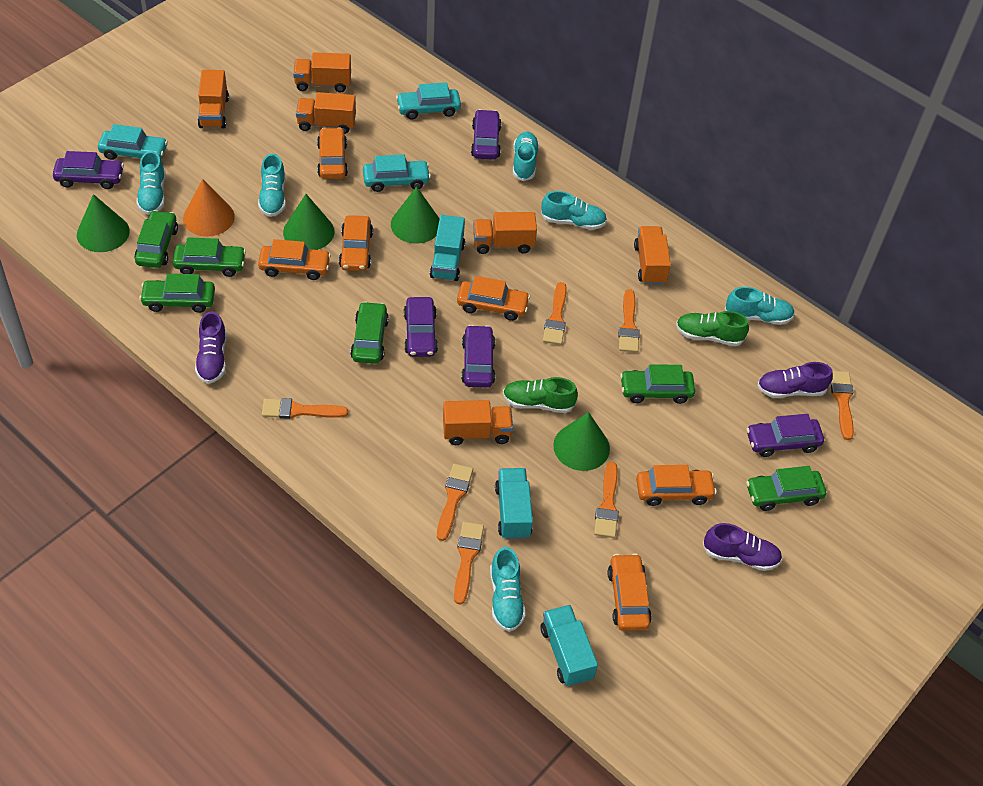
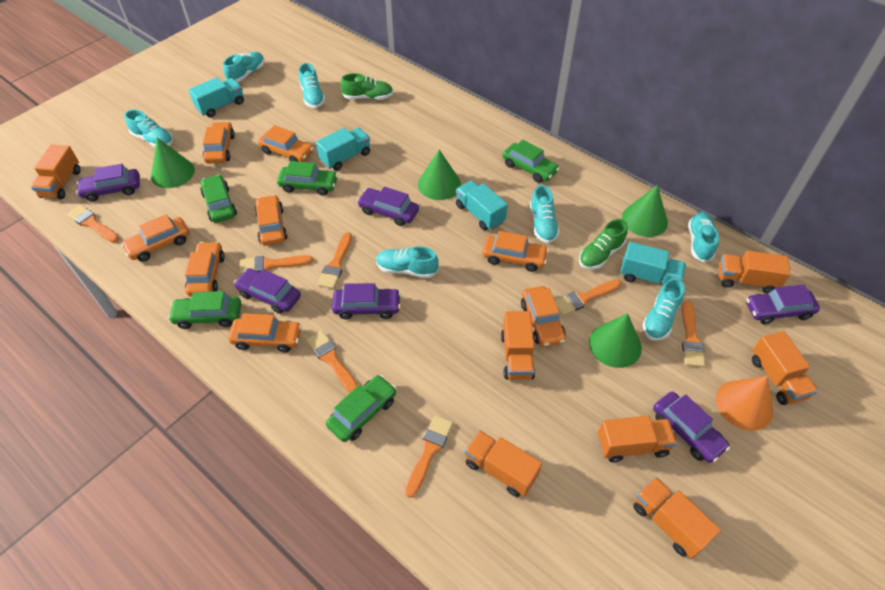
green car: [134,210,178,268] [139,274,215,313] [173,237,246,277] [350,301,389,364] [620,364,695,404] [746,466,826,511] = 6 -> [168,291,241,329] [200,174,237,223] [277,161,338,196] [326,375,397,442] [502,140,560,183] = 5
orange car: [258,239,331,280] [317,127,348,179] [339,215,373,271] [457,276,530,321] [607,553,652,631] [636,465,717,506] = 6 -> [121,214,190,262] [185,241,225,297] [203,121,235,164] [228,313,302,353] [254,195,288,246] [258,125,314,162] [482,231,549,272] [521,286,566,347] = 8
orange truck: [198,70,229,129] [293,52,351,92] [296,92,356,134] [443,400,513,445] [473,212,537,254] [634,226,671,284] = 6 -> [31,145,81,199] [465,430,542,497] [501,311,535,380] [598,416,677,462] [633,477,721,559] [719,251,791,294] [752,331,818,405] = 7
purple car: [53,151,124,189] [404,297,438,357] [461,325,495,388] [471,109,501,160] [746,414,824,457] = 5 -> [76,164,140,202] [234,268,301,314] [332,283,401,319] [357,187,419,226] [653,392,730,463] [746,285,820,324] = 6
purple shoe: [195,311,227,384] [703,523,782,571] [757,362,833,398] = 3 -> none = 0
turquoise car: [98,124,168,160] [363,154,431,192] [396,82,461,120] = 3 -> none = 0
turquoise shoe: [136,151,166,215] [258,154,286,217] [490,547,526,632] [513,132,539,181] [541,191,607,230] [725,287,795,325] = 6 -> [124,109,173,147] [223,52,265,82] [299,63,325,108] [376,246,439,278] [530,185,560,243] [642,278,685,341] [688,212,719,262] = 7
turquoise truck: [430,215,465,281] [495,468,533,540] [541,605,598,686] = 3 -> [189,77,244,117] [316,127,370,171] [456,180,508,231] [620,242,686,285] = 4

